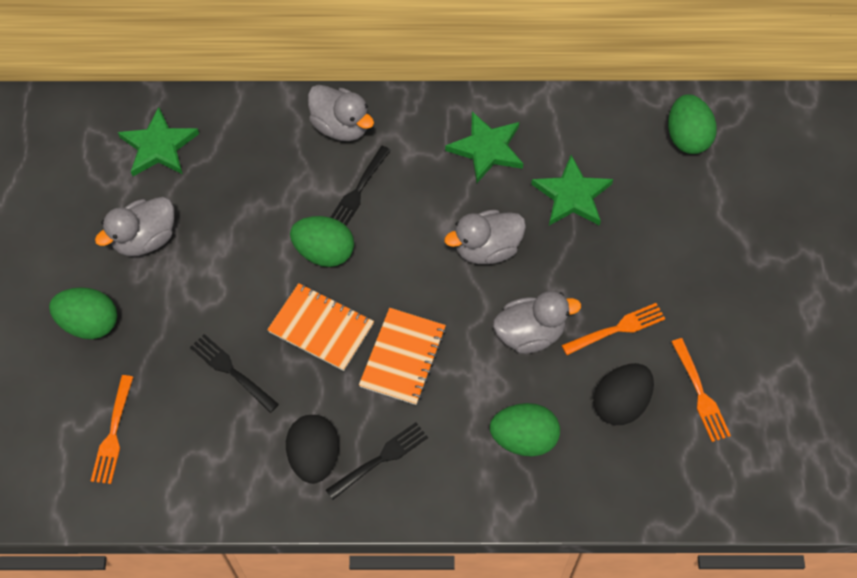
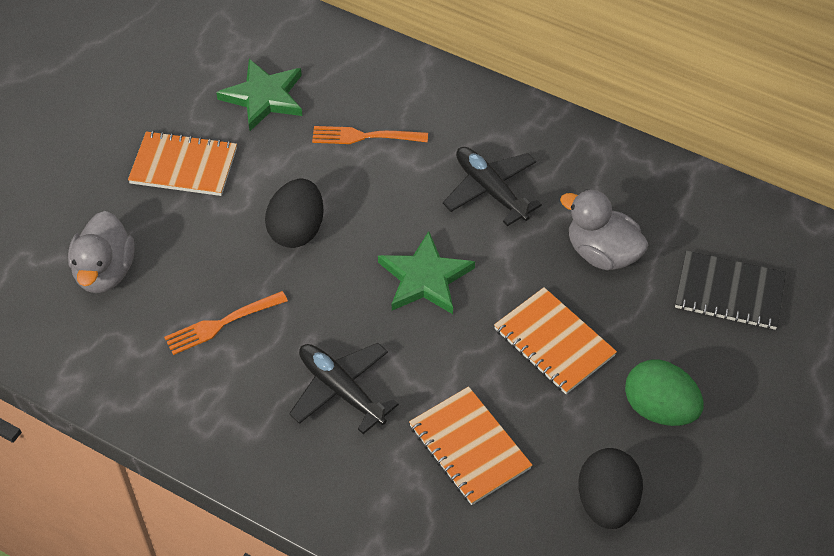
black fork: [190,334,279,413] [326,422,428,500] [331,146,391,226] = 3 -> none = 0
black notebook: none = 0 -> [675,251,786,330] = 1
black plane: none = 0 -> [289,343,399,434] [443,147,542,226] = 2
green egg: [49,287,117,339] [290,216,354,267] [490,403,560,457] [668,94,717,154] = 4 -> [625,359,704,426] = 1
green star: [118,107,199,176] [445,112,523,183] [531,155,613,226] = 3 -> [216,59,303,131] [378,231,475,314] = 2
grey duck: [95,197,174,256] [308,85,374,141] [444,210,526,264] [493,291,581,354] = 4 -> [68,211,135,293] [560,189,648,270] = 2
orange fork: [91,375,133,484] [562,303,665,355] [672,338,731,442] = 3 -> [164,291,288,355] [312,126,428,144] = 2
orange notebook: [267,283,374,371] [359,308,446,405] = 2 -> [128,131,237,196] [409,386,532,505] [494,287,617,394] = 3

